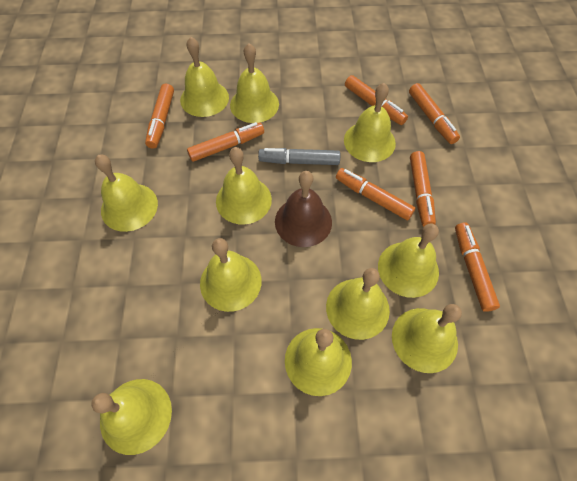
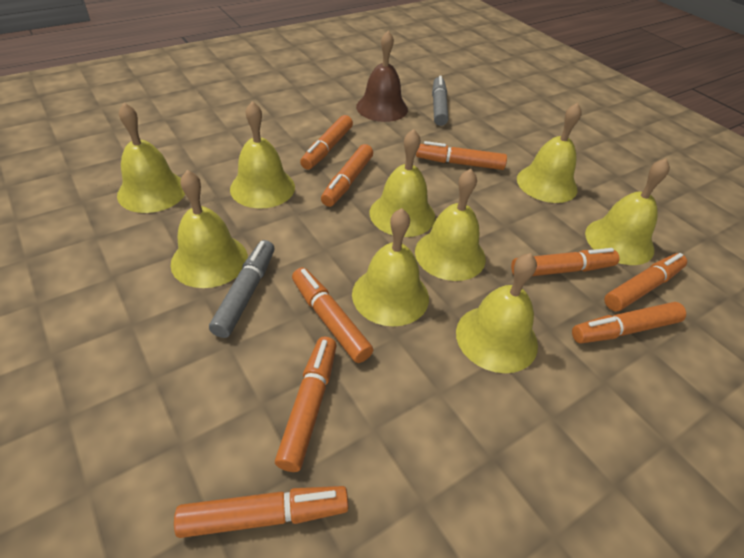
grey marker: [258,148,340,165] = 1 -> [209,240,274,338] [432,76,448,126] = 2
orange marker: [145,84,174,149] [187,122,264,162] [336,168,415,220] [345,75,408,125] [409,83,460,144] [410,151,436,227] [455,222,500,312] = 7 -> [174,486,348,538] [275,337,337,472] [292,268,373,363] [300,115,353,170] [321,144,373,207] [416,141,507,170] [511,248,620,276] [572,302,686,343] [604,253,687,311] = 9
yellow bell: [91,379,172,455] [95,154,158,232] [180,37,229,117] [200,238,262,312] [216,147,272,225] [230,43,279,123] [285,328,352,396] [326,268,390,340] [344,83,396,162] [378,223,439,298] [392,304,462,373] = 11 -> [117,103,185,213] [171,170,248,288] [230,101,295,208] [352,208,429,327] [370,129,435,237] [415,169,486,281] [456,253,538,373] [517,103,582,203] [585,158,670,265] = 9

